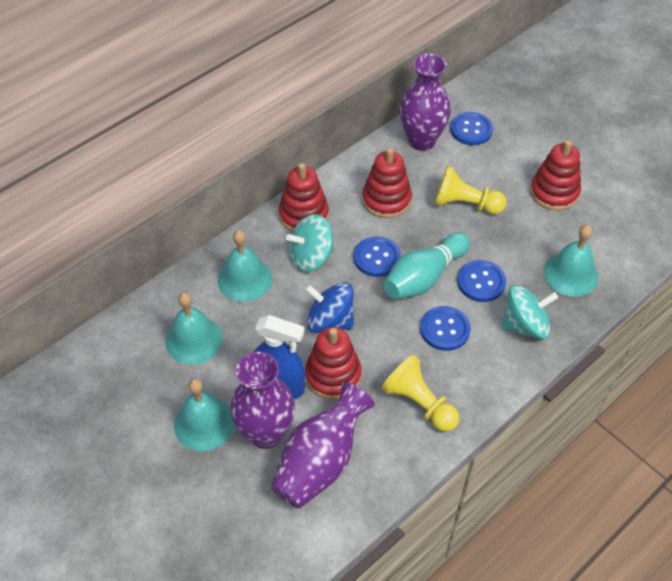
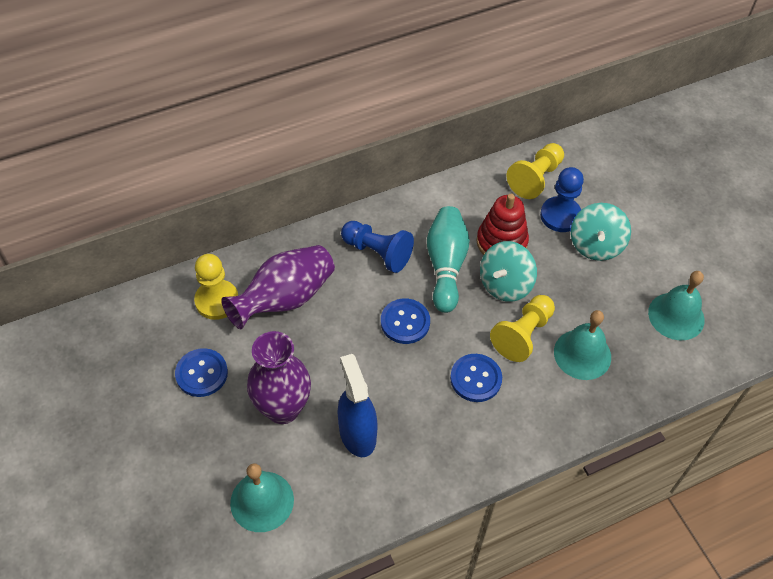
blue button: [354,236,401,277] [420,306,471,351] [450,112,493,145] [457,260,506,302] = 4 -> [175,348,228,397] [381,299,430,344] [450,354,502,402] = 3
blue pawn: none = 0 -> [341,221,414,273] [540,167,584,232] = 2
blue spinning top: [305,282,354,333] = 1 -> none = 0
purple vase: [230,352,295,449] [271,382,375,509] [400,53,451,151] = 3 -> [221,245,335,329] [247,331,311,424] = 2
red stacking toy: [279,163,329,232] [305,327,362,400] [362,148,412,218] [530,140,581,211] = 4 -> [476,194,529,255] = 1
turquoise bell: [166,292,223,365] [174,378,235,451] [218,230,272,302] [544,225,598,297] = 4 -> [230,463,294,532] [554,310,611,380] [648,271,705,340] = 3
yellow pawn: [382,355,460,432] [435,166,507,214] = 2 -> [194,254,238,320] [490,295,555,362] [507,143,564,199] = 3

